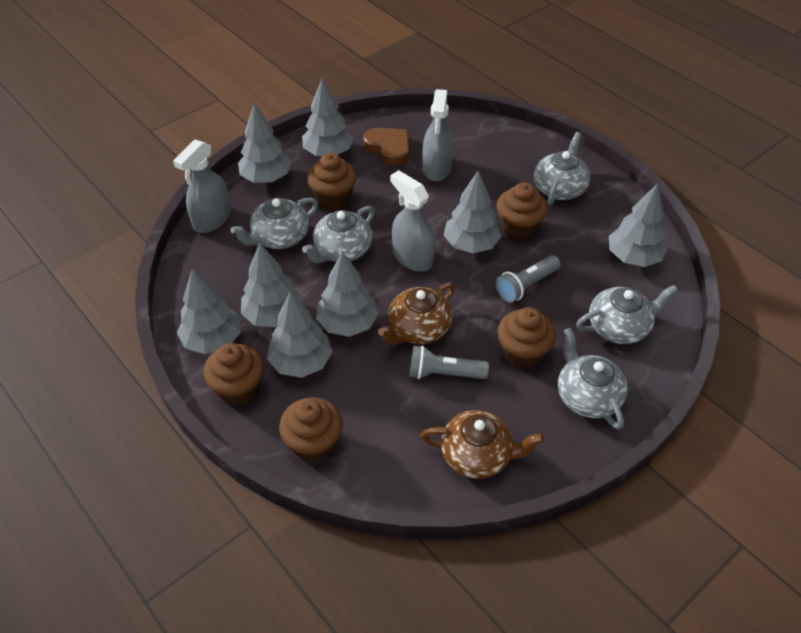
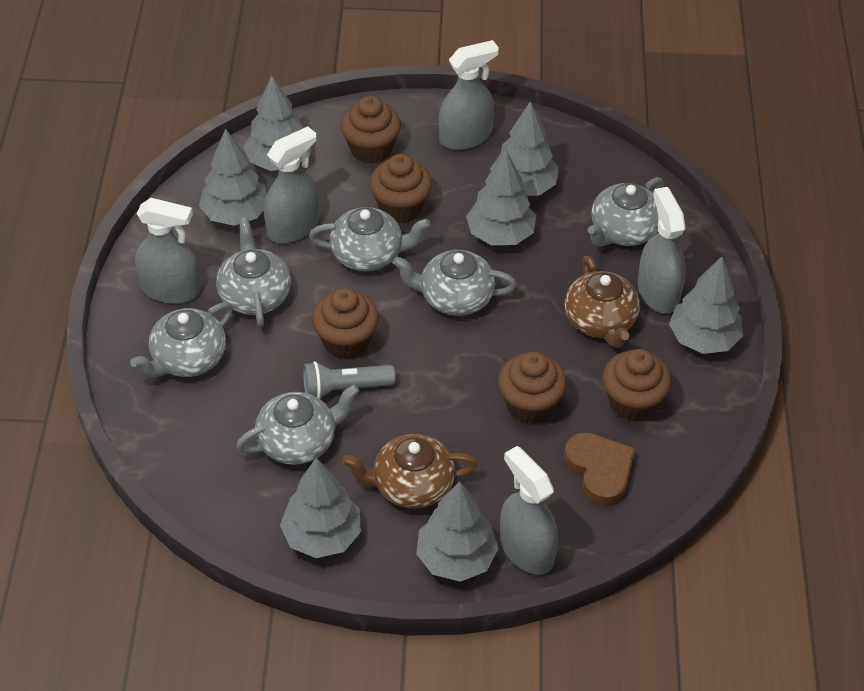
grey flashlight: [410,345,489,379] [496,255,560,303] = 2 -> [303,361,395,399] = 1
grey spray bottle: [173,139,231,233] [390,170,435,272] [422,89,453,181] = 3 -> [135,198,200,304] [264,126,319,243] [439,40,499,150] [500,446,558,575] [638,187,686,314] = 5
grey teapot: [230,198,318,249] [302,206,375,263] [534,132,590,205] [558,328,628,429] [576,285,678,344] = 5 -> [130,302,233,377] [216,217,291,327] [236,385,359,465] [309,207,430,271] [393,250,516,316] [587,177,663,246] = 6
grey tree: [177,269,241,354] [238,103,292,183] [241,242,303,327] [267,292,333,378] [302,79,353,156] [316,251,379,337] [444,171,501,253] [609,184,668,267] = 8 -> [199,129,267,226] [243,76,310,171] [280,458,361,558] [416,481,499,582] [466,150,536,245] [490,101,559,196] [669,256,743,354] = 7

